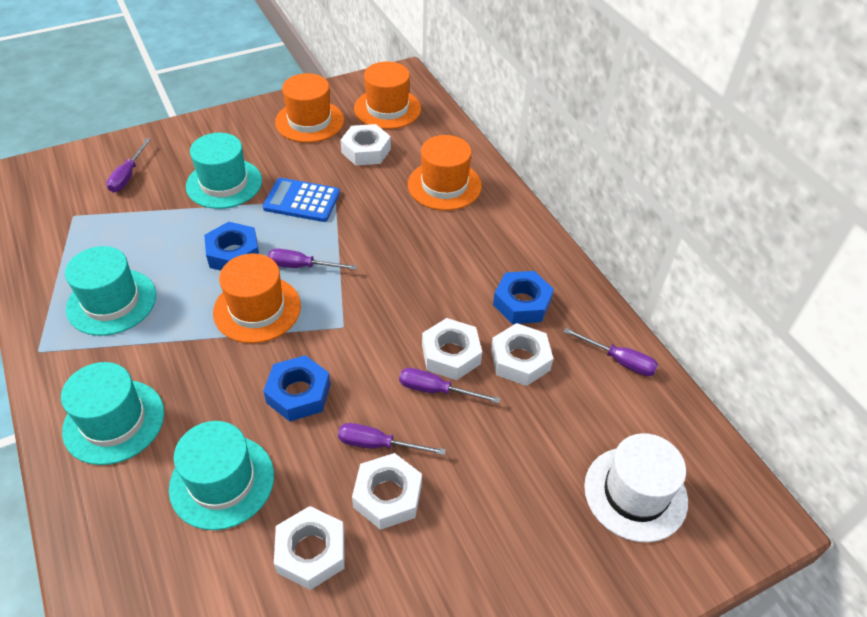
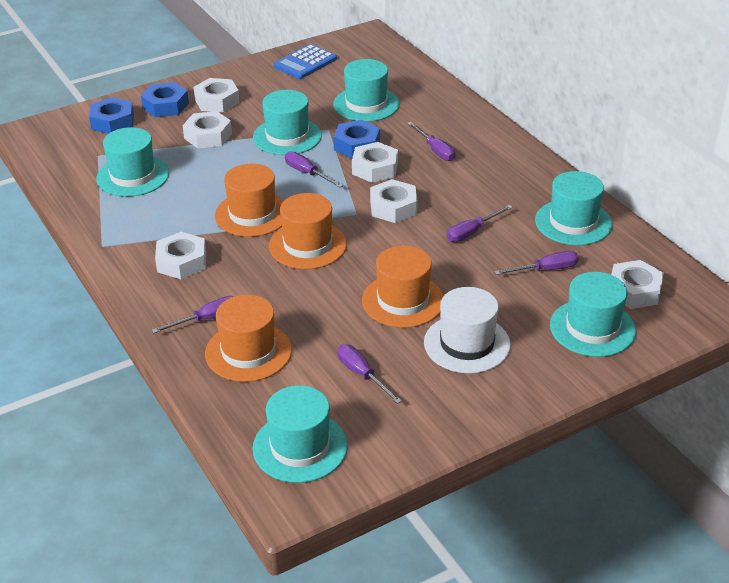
purple screwdriver: [106,138,151,193] [268,248,357,270] [338,423,446,455] [399,368,500,403] [563,328,658,376] = 5 -> [152,296,234,333] [285,151,343,188] [337,344,402,404] [407,122,456,161] [447,205,513,242] [494,251,578,275] = 6
turquoise hat: [61,362,164,465] [65,246,156,336] [169,421,274,530] [186,133,262,209] = 4 -> [96,127,169,197] [253,90,322,155] [253,385,348,483] [333,59,400,122] [535,171,612,246] [550,272,636,357] = 6
white nut: [274,506,344,590] [340,124,391,166] [352,453,422,530] [422,318,482,380] [491,323,553,386] = 5 -> [155,232,206,279] [183,111,232,148] [194,78,240,113] [352,142,398,183] [370,179,418,223] [611,260,664,309] = 6

